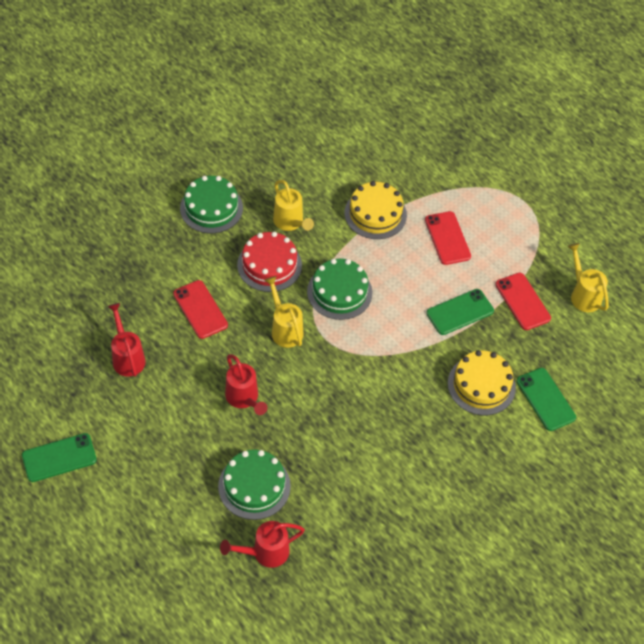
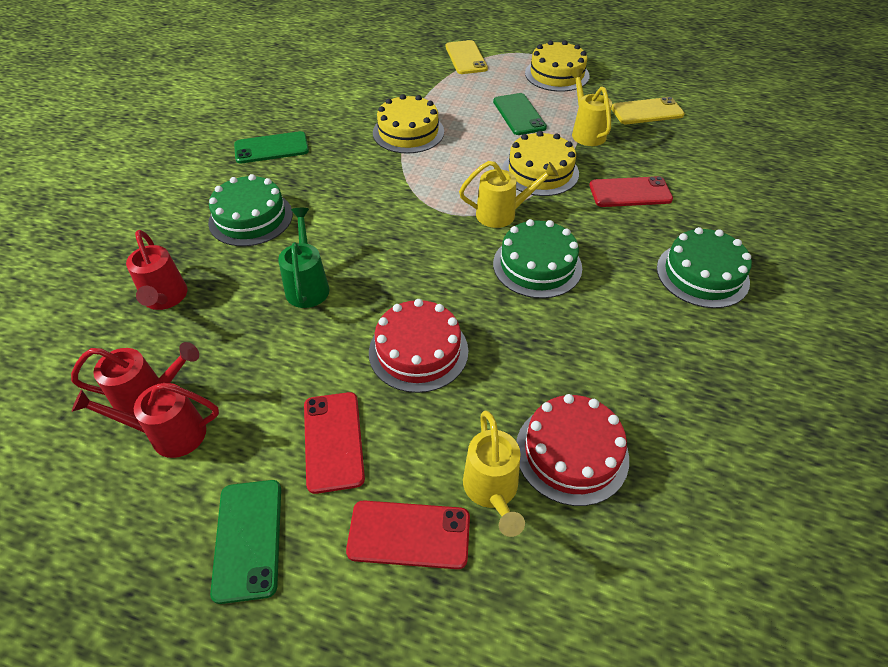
green watering can: none = 0 -> [278,208,329,308] = 1
red cake: [237,232,302,292] = 1 -> [369,299,468,393] [516,394,629,506] = 2
yellow cake: [344,181,407,239] [448,350,516,415] = 2 -> [373,94,444,154] [502,131,579,196] [525,40,590,92] = 3
yellow phone: none = 0 -> [446,40,488,74] [611,97,685,124] = 2

